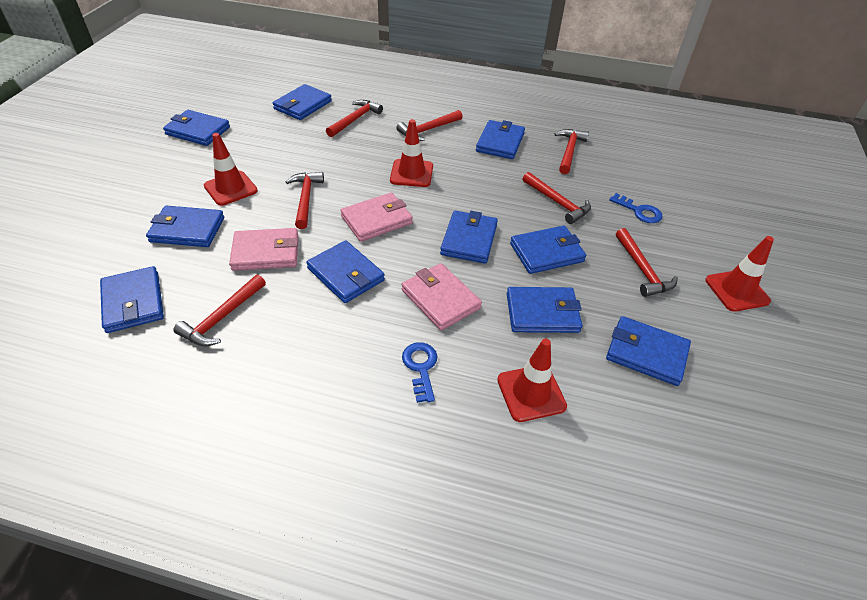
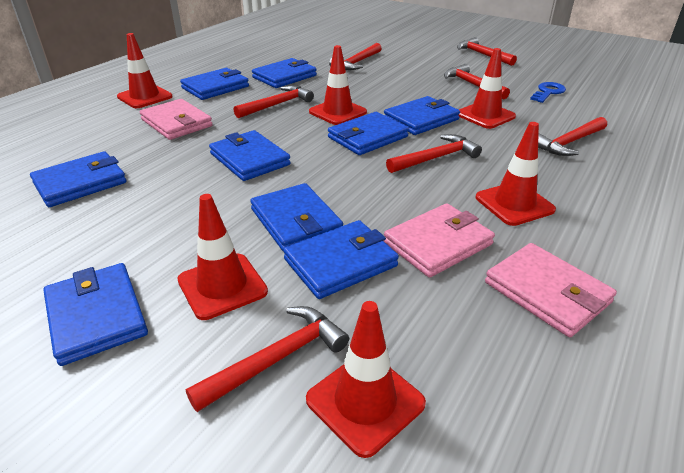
blue key: [402,342,438,403] [609,193,663,223] = 2 -> [530,82,566,103] = 1
blue wallet: [100,266,164,333] [146,206,224,247] [163,110,230,146] [273,84,332,120] [306,240,385,303] [440,211,498,264] [476,120,525,159] [507,287,582,333] [510,226,586,274] [606,316,691,386] = 10 -> [30,151,126,207] [43,263,148,366] [180,68,249,100] [209,130,291,181] [250,183,343,252] [252,58,317,88] [283,220,399,299] [328,112,409,155] [384,96,460,135] = 9
red traffic cone: [204,133,258,206] [390,119,433,187] [497,339,567,422] [705,236,774,312] = 4 -> [117,33,173,108] [177,194,268,320] [306,301,426,458] [309,45,367,125] [459,48,516,129] [476,122,556,226] = 6

